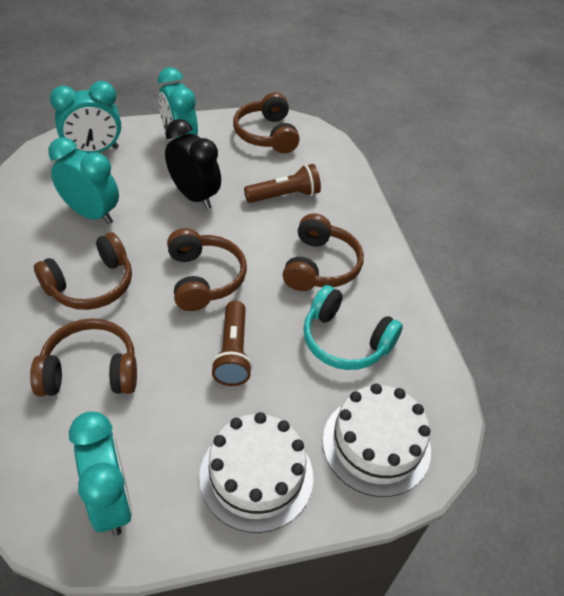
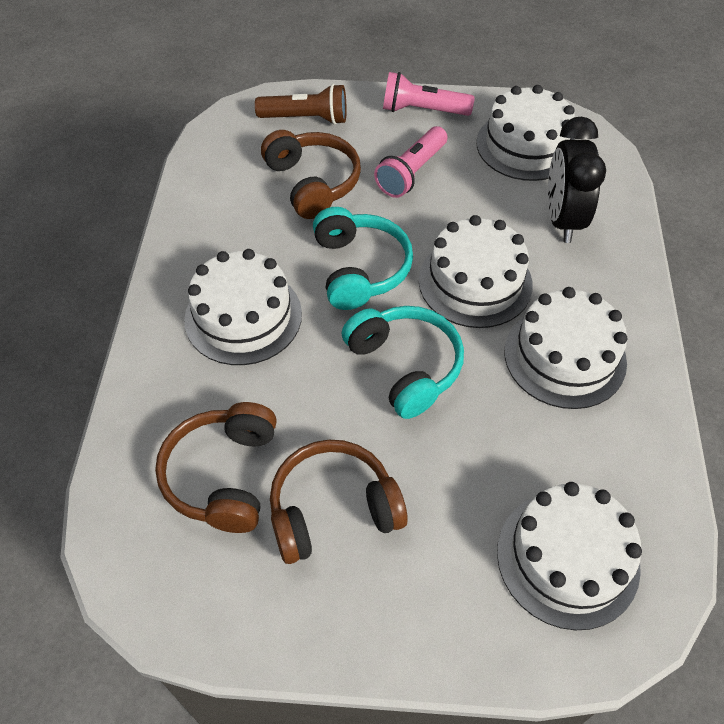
brown flashlight: [211,301,252,386] [244,164,321,203] = 2 -> [255,84,347,125] = 1
brown headphones: [30,318,137,396] [34,232,132,310] [167,228,247,311] [233,92,300,153] [283,213,364,291] = 5 -> [155,402,277,533] [261,130,361,219] [270,440,408,564] = 3
pink flashlight: none = 0 -> [374,126,447,198] [383,72,475,116] = 2
turquoise clock: [48,137,119,225] [50,81,121,153] [69,412,132,536] [158,67,198,141] = 4 -> none = 0
turquoise headphones: [303,285,403,370] = 1 -> [313,207,413,310] [342,306,464,419] = 2
white cake: [199,412,313,533] [323,383,431,497] = 2 -> [184,249,302,365] [419,215,533,328] [477,85,575,181] [497,482,642,630] [504,287,627,409] = 5

